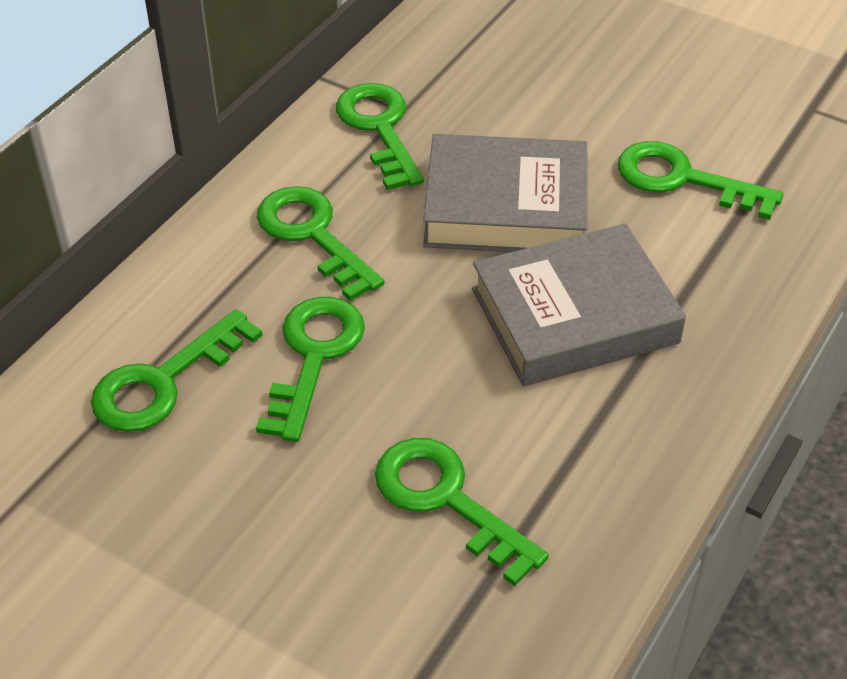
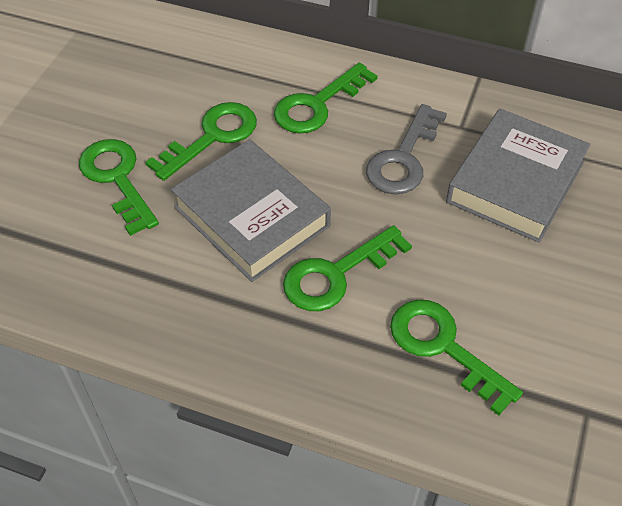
green key: [91,309,263,432] [256,297,365,442] [257,186,384,301] [336,83,424,190] [375,438,549,586] [617,141,783,220] = 6 -> [79,139,159,236] [145,102,257,181] [274,63,378,134] [283,225,412,311] [390,300,523,416] = 5
grey key: none = 0 -> [366,104,447,194] = 1

